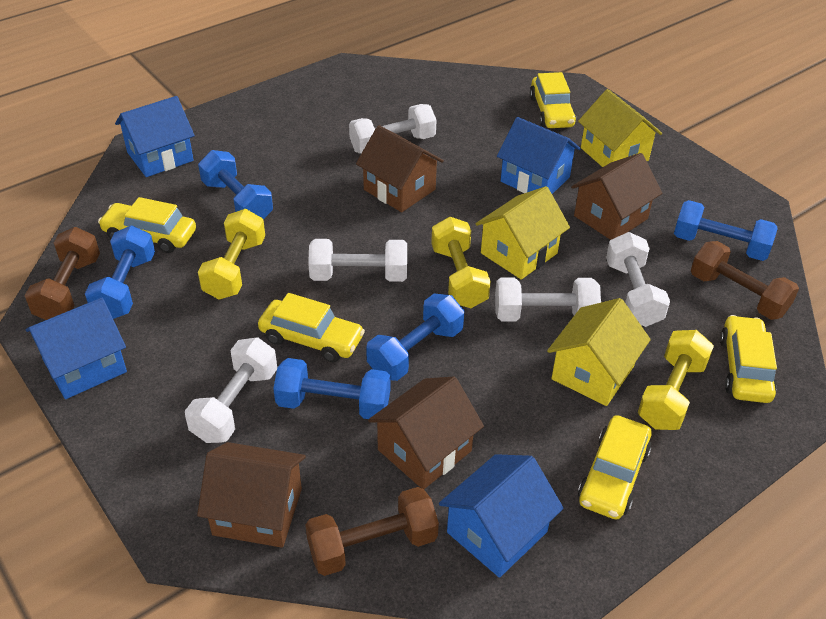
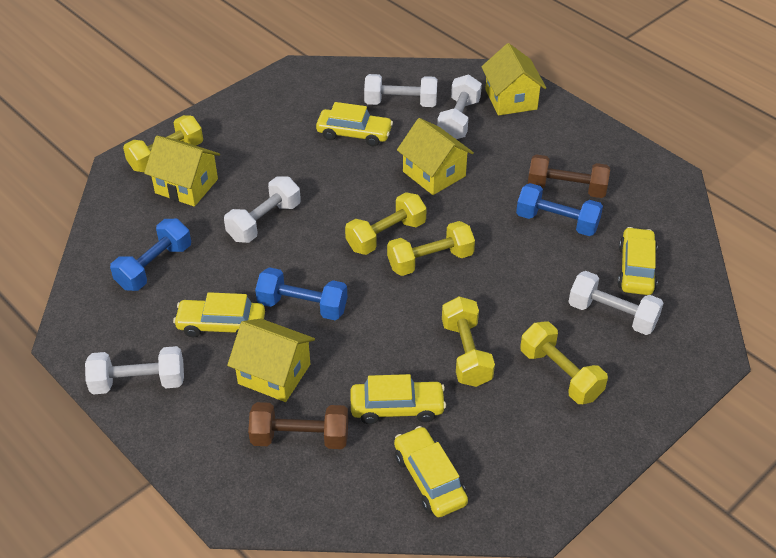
blue dumbbell: [85,225,155,319] [198,150,273,219] [273,358,391,419] [366,293,464,381] [674,200,777,261] = 5 -> [110,219,191,291] [255,267,347,320] [516,183,603,236] = 3
blue house: [25,298,127,399] [115,96,195,177] [439,454,564,578] [497,117,581,194] = 4 -> none = 0
brown dumbbell: [25,227,100,320] [305,487,439,576] [691,241,799,320] = 3 -> [248,402,348,449] [528,155,610,198] = 2
brown house: [197,442,306,548] [356,125,444,212] [368,376,484,489] [571,153,662,240] = 4 -> none = 0
yellow dumbbell: [198,209,265,300] [431,217,491,308] [638,330,714,430] = 3 -> [123,115,203,172] [345,192,427,255] [387,221,475,276] [442,296,495,387] [520,322,608,404] = 5
yellow house: [475,186,570,280] [547,298,651,406] [578,89,662,167] = 3 -> [144,136,220,207] [227,319,315,402] [397,118,474,195] [481,43,546,116] = 4

